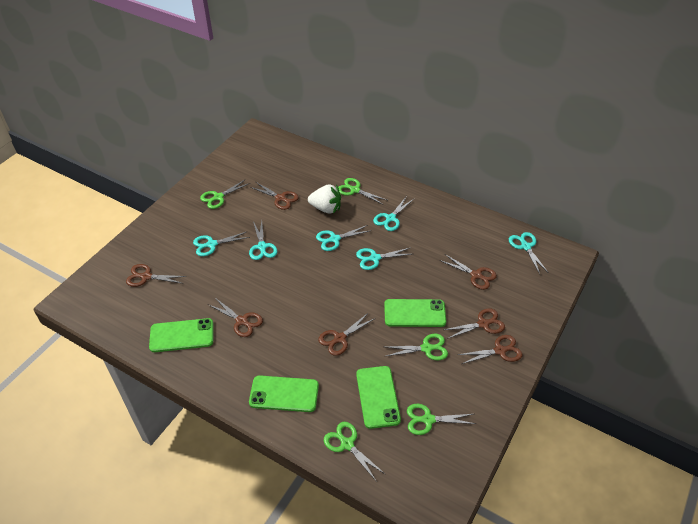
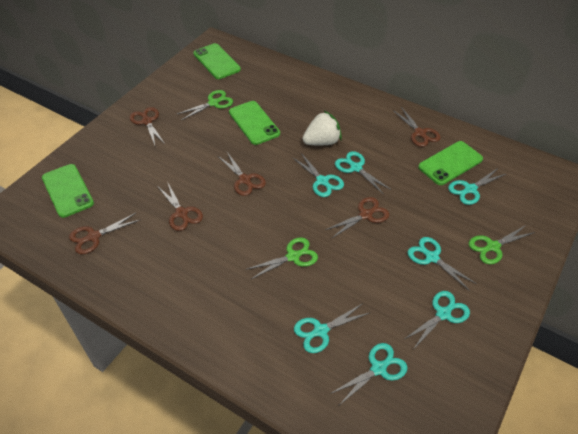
brown scissors: [126,264,186,287] [208,298,263,337] [250,182,299,210] [318,312,374,356] [440,254,497,290] [444,308,505,339] [457,335,522,364] = 7 -> [69,213,139,254] [130,107,165,145] [157,183,203,231] [218,152,266,196] [325,197,389,238] [393,107,441,147] = 6
green scissors: [200,179,250,209] [324,422,385,482] [338,178,387,205] [386,334,448,361] [407,404,476,435] = 5 -> [177,90,233,120] [247,237,318,279] [468,225,535,264] = 3
turquoise scissors: [193,231,250,256] [249,221,277,260] [316,225,369,251] [356,248,411,270] [373,197,414,231] [509,232,549,274] = 6 -> [292,153,344,197] [294,303,369,353] [330,343,407,404] [335,151,391,194] [403,291,470,348] [408,237,477,291] [448,168,506,205] = 7

